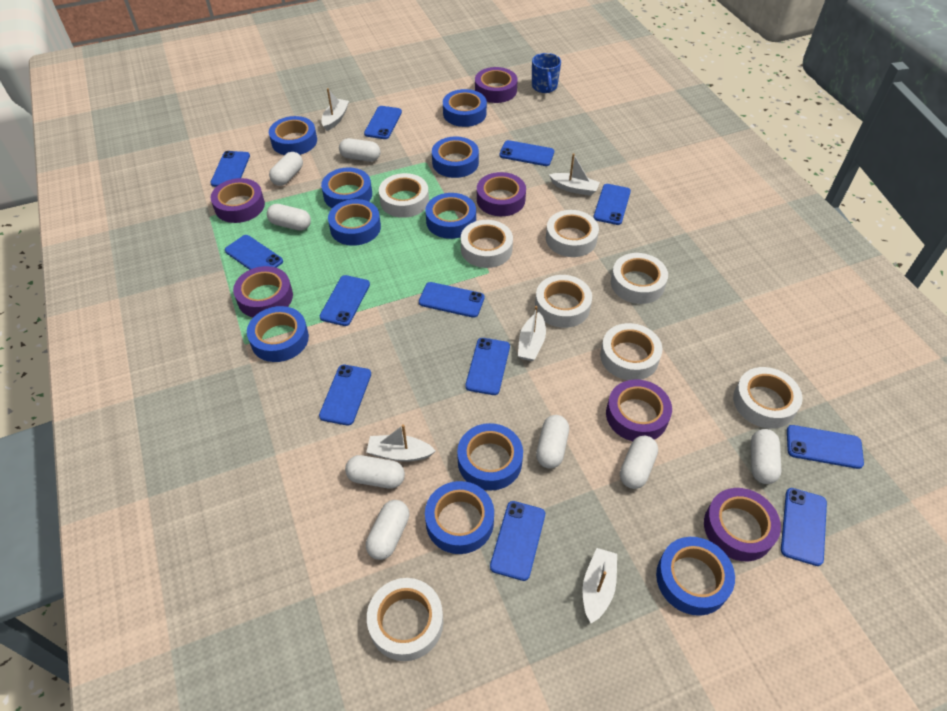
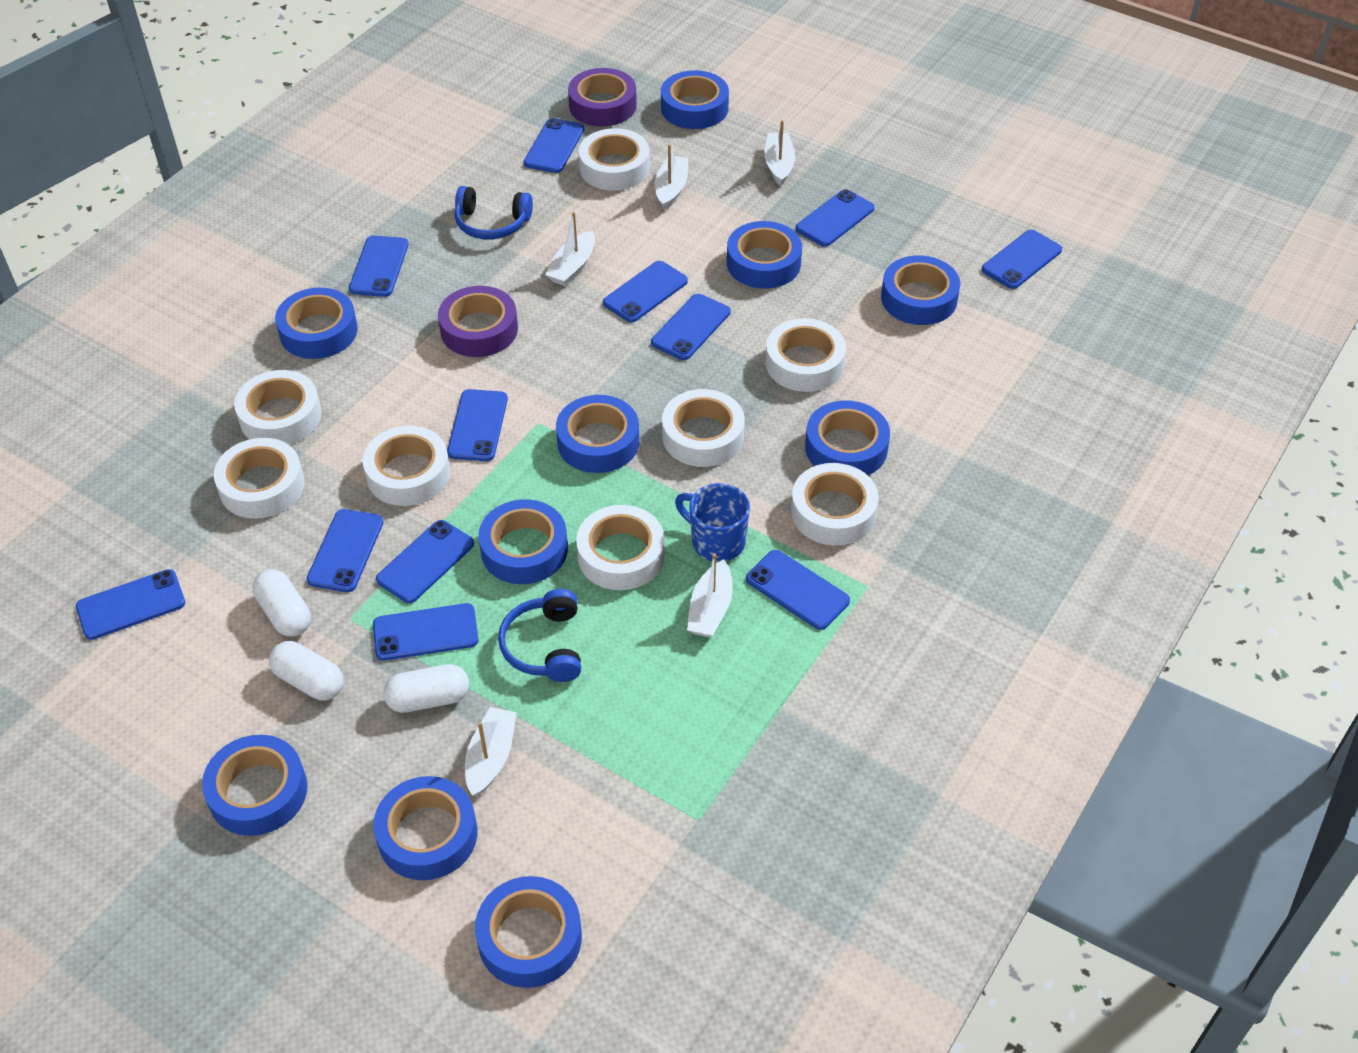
blue headphones: none = 0 -> [455,186,533,240] [498,589,581,682] = 2
purple tape: [211,178,265,223] [233,266,293,317] [475,67,518,103] [477,172,526,216] [606,379,672,441] [704,488,781,561] = 6 -> [438,286,518,357] [568,68,637,127] = 2
white capsule: [267,204,311,231] [269,152,303,186] [339,138,381,162] [345,455,405,489] [366,500,409,560] [536,415,569,469] [620,436,658,489] [751,429,781,484] = 8 -> [253,569,311,637] [269,641,344,700] [383,664,469,713] = 3

